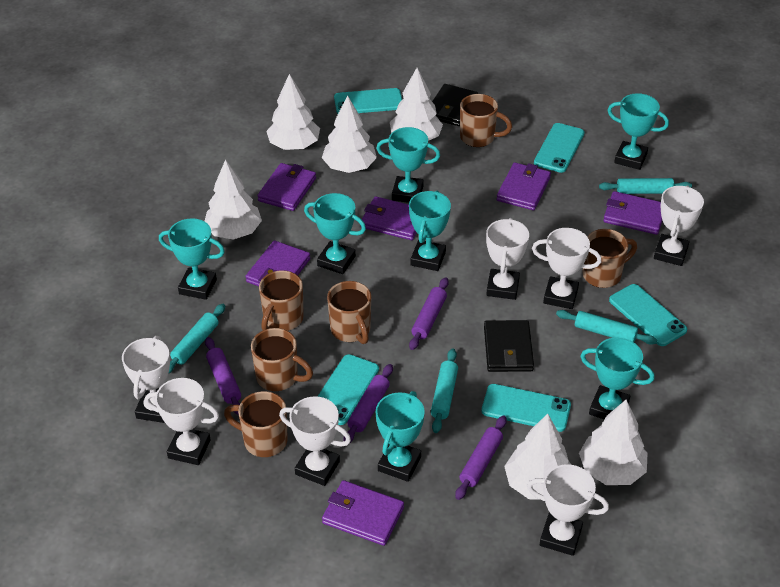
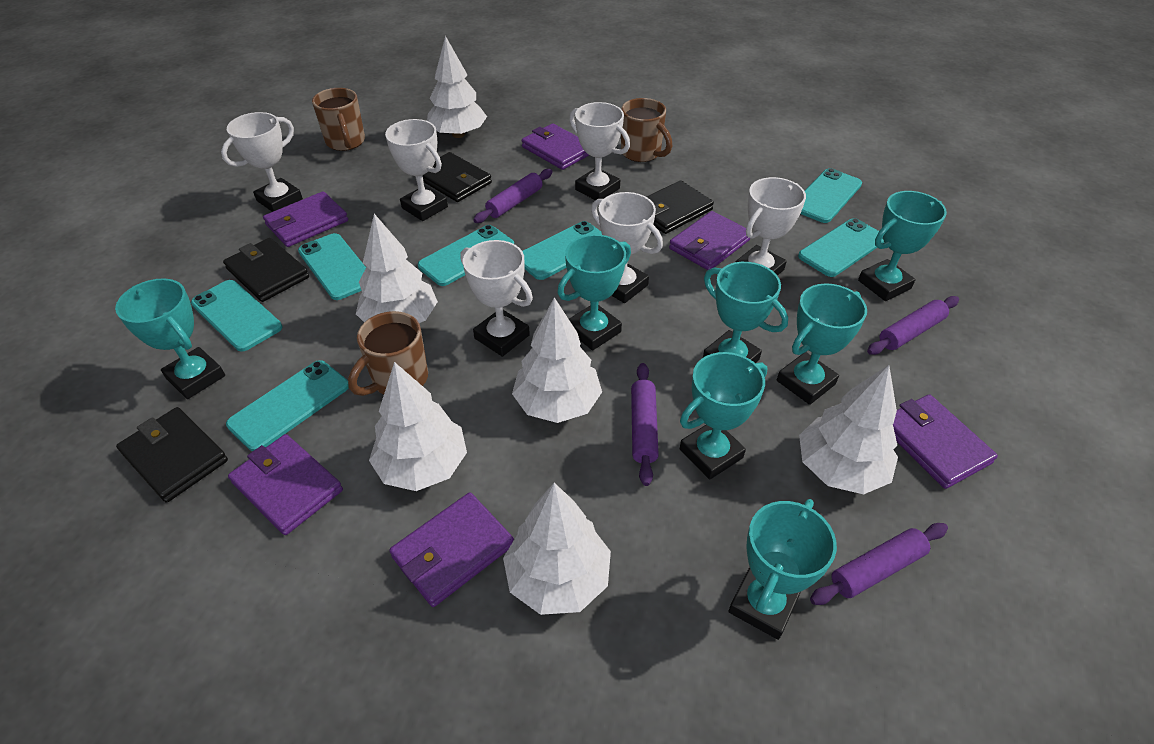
black wallet: [432,84,478,126] [484,320,534,372] = 2 -> [116,407,228,503] [223,238,309,302] [423,152,492,202] [647,180,714,234] = 4
brown mug: [224,391,288,457] [251,328,313,391] [259,270,304,331] [327,281,371,344] [460,94,512,147] [583,229,637,288] = 6 -> [312,88,365,151] [348,311,428,396] [621,98,672,162] = 3
turquoise phone: [317,354,379,425] [334,88,402,113] [482,384,571,432] [534,123,585,173] [609,284,687,346] = 5 -> [191,280,282,352] [226,360,349,452] [298,233,366,300] [418,225,514,286] [523,221,602,280] [798,218,885,277] [800,168,862,223] = 7
turquoise rolling pin: [168,304,225,374] [431,348,458,433] [556,310,657,345] [599,178,692,194] = 4 -> none = 0
white trophy: [122,336,170,423] [145,378,219,465] [279,396,351,486] [486,218,529,300] [527,465,609,556] [532,228,602,309] [654,186,704,266] = 7 -> [221,112,303,212] [385,119,448,221] [461,240,533,357] [569,102,630,200] [591,192,663,303] [736,177,806,276] = 6

